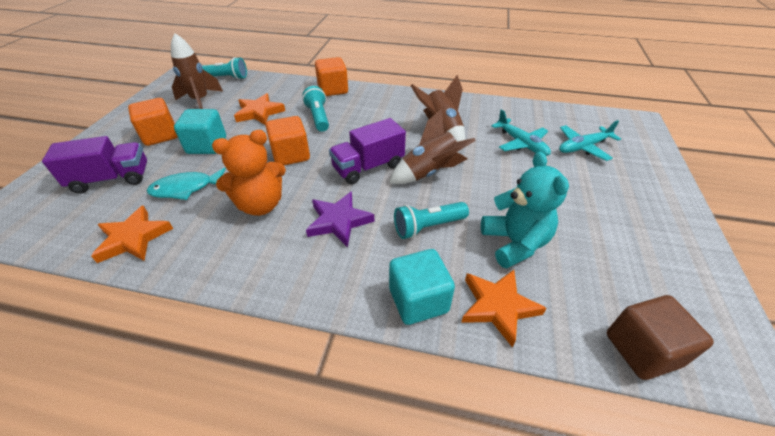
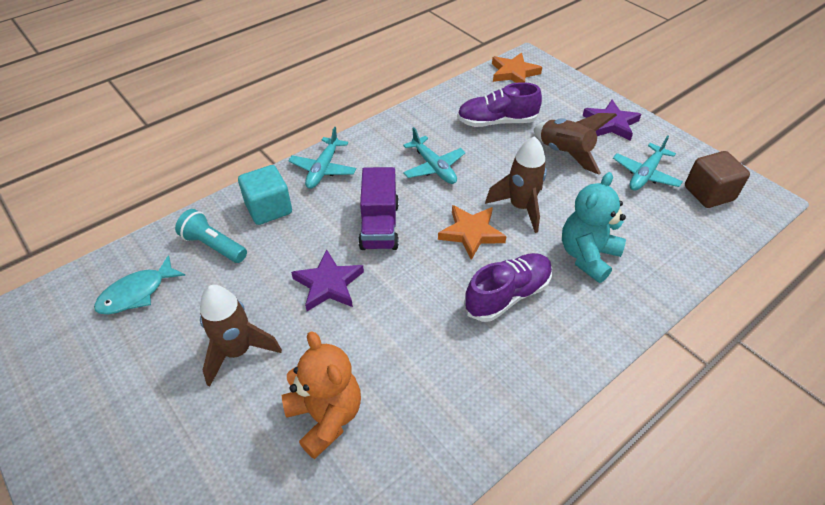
orange cube: [128,98,178,146] [266,116,310,165] [315,57,348,96] = 3 -> none = 0
orange star: [91,206,173,263] [234,93,285,125] [461,270,547,348] = 3 -> [438,205,507,260] [492,52,542,83] = 2
purple shoe: none = 0 -> [457,82,542,127] [464,253,552,322] = 2
purple star: [306,191,375,247] = 1 -> [291,249,364,311] [582,100,641,141] = 2
purple truck: [42,136,147,194] [329,118,406,184] = 2 -> [358,167,399,250] = 1
turquoise cube: [174,109,226,154] [389,249,455,325] = 2 -> [238,165,292,225] = 1
turquoise flashlight: [202,57,247,80] [302,86,329,132] [394,202,469,239] = 3 -> [175,209,247,263] = 1
turquoise plane: [491,109,551,156] [559,120,621,161] = 2 -> [288,127,356,189] [403,127,466,184] [613,135,683,191] = 3

